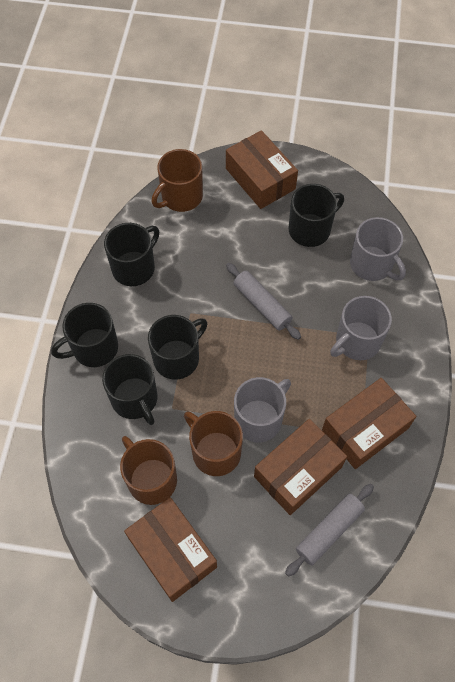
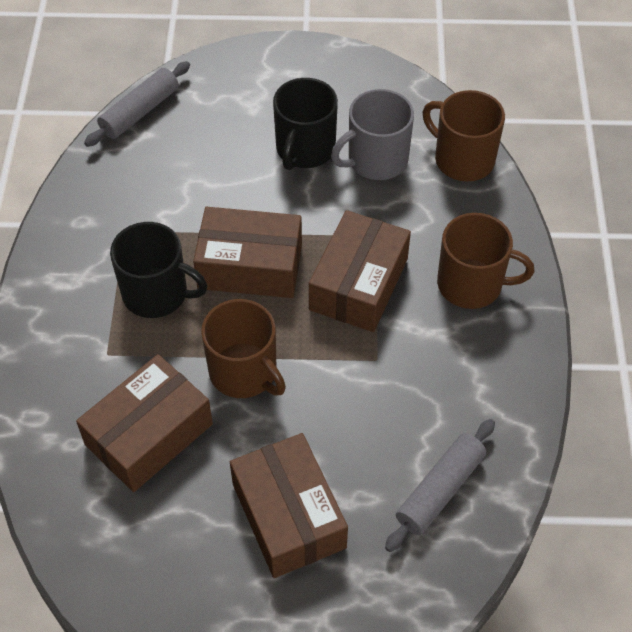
black mug: [51,303,118,367] [102,354,158,425] [104,223,159,286] [148,315,207,380] [289,184,344,247] = 5 -> [110,222,207,318] [273,78,338,170] = 2
grey mug: [234,377,291,442] [330,296,392,360] [350,217,406,281] = 3 -> [331,89,414,180] = 1

